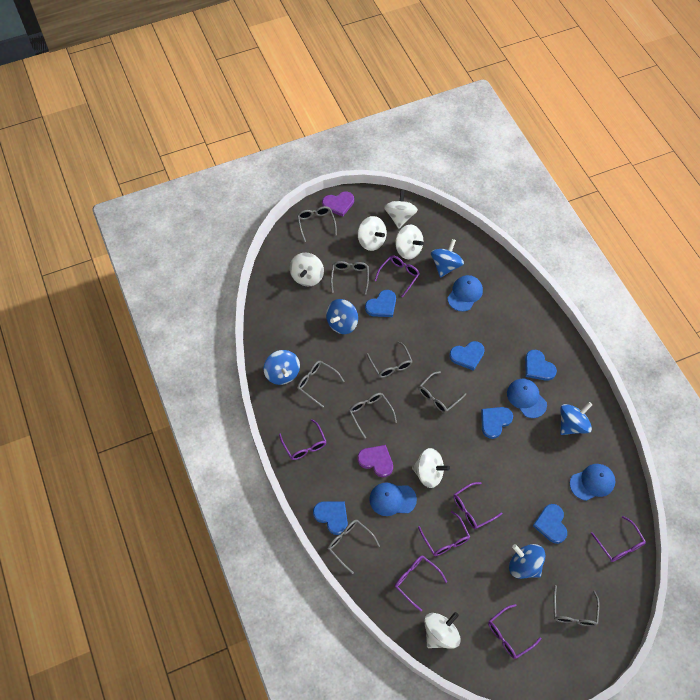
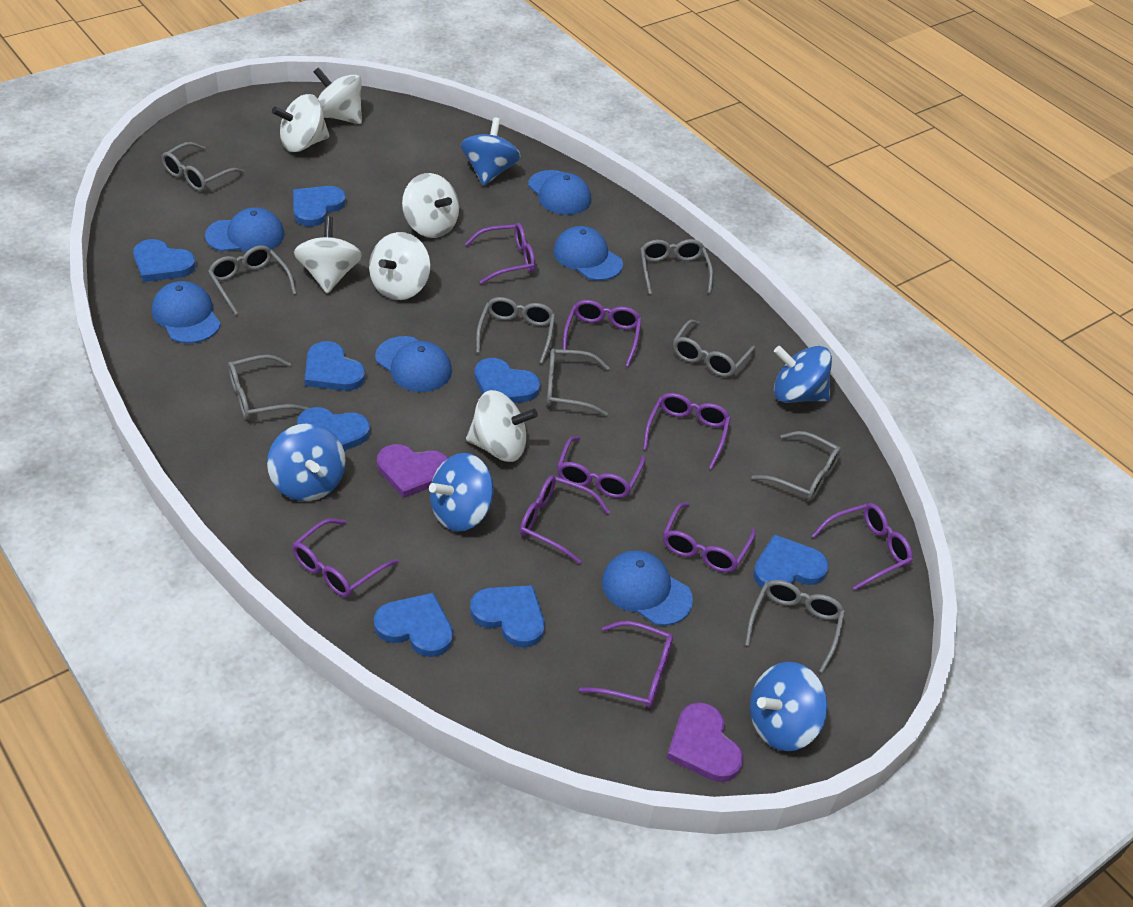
blue cap: [369,482,417,516] [447,275,483,312] [507,379,547,418] [570,464,616,501] = 4 -> [152,281,221,343] [205,207,285,252] [375,336,452,392] [528,170,591,215] [553,226,623,281] [602,550,693,626] = 6
blue heart: [313,502,348,535] [365,290,396,317] [449,341,485,371] [481,407,513,439] [525,350,557,381] [533,504,567,544] = 6 -> [133,239,196,282] [293,186,346,226] [297,407,370,451] [305,341,365,391] [374,593,453,657] [470,585,545,647] [474,358,540,403] [753,535,829,588] = 8
grey glasses: [297,206,337,242] [297,361,344,408] [328,520,380,574] [331,261,369,295] [349,393,397,439] [367,341,413,378] [419,371,466,413] [554,585,600,626] = 8 -> [162,142,245,191] [208,245,297,315] [228,355,309,420] [476,297,555,364] [547,348,609,416] [640,239,713,295] [673,320,756,377] [745,580,845,673] [752,431,841,501] = 9
purple glasses: [279,419,327,460] [374,256,420,298] [395,556,447,611] [418,511,470,556] [453,482,503,529] [488,604,541,659] [591,516,646,562] = 7 -> [292,518,398,597] [465,223,535,284] [520,475,610,564] [557,436,645,498] [563,300,642,367] [579,621,673,708] [643,393,731,469] [663,503,756,572] [812,503,913,590] = 9

